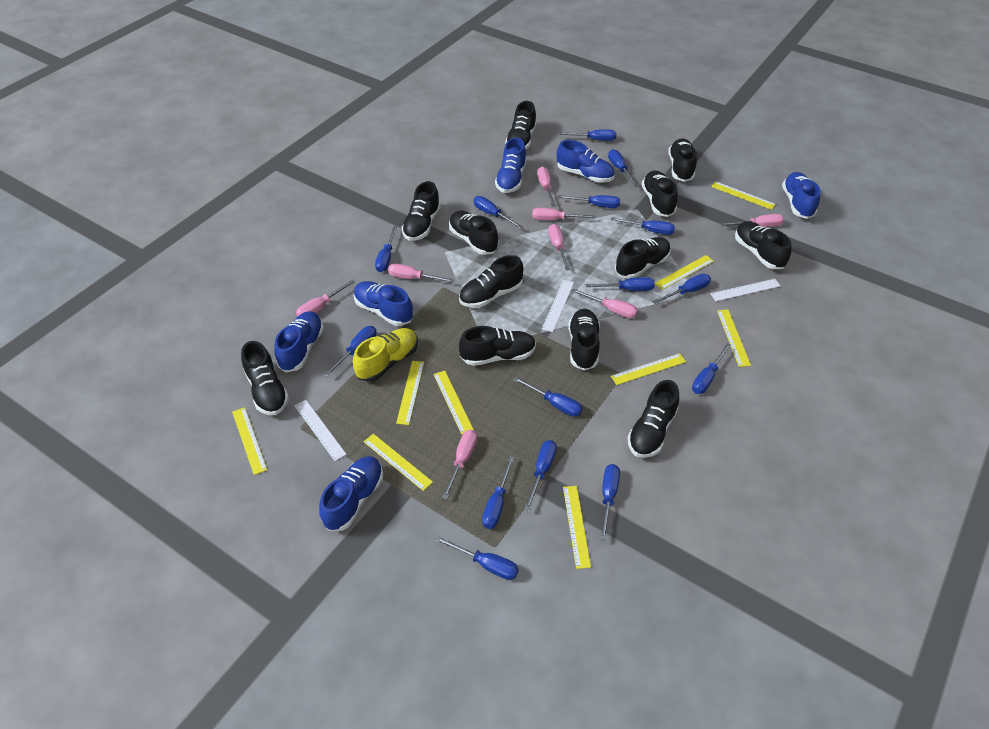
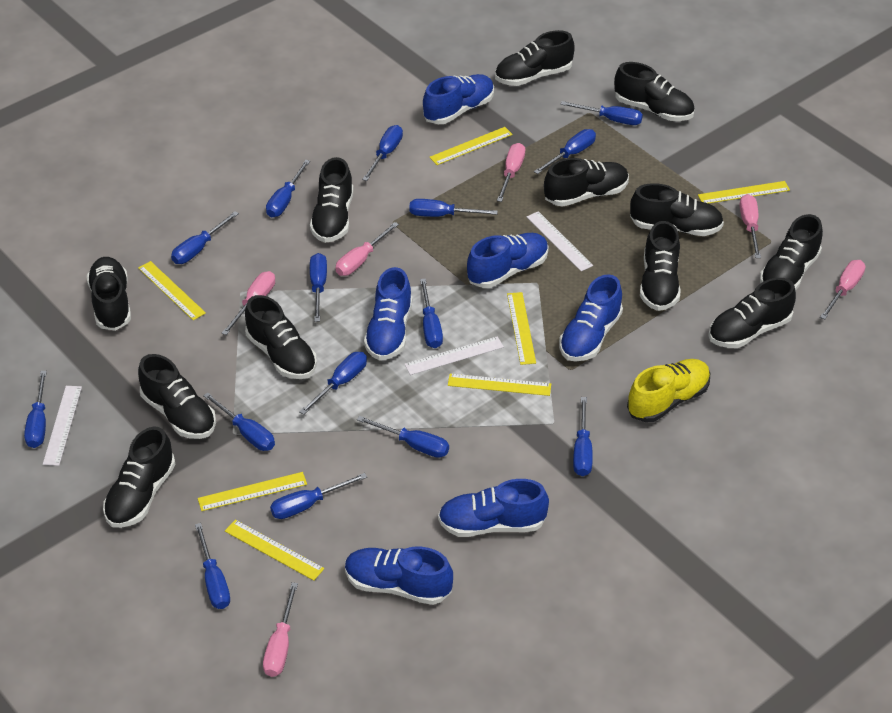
pink screwdriver: [296,280,355,317] [388,263,454,282] [442,430,477,499] [532,208,595,220] [537,167,556,207] [548,224,570,270] [571,289,638,318] [721,214,784,227] = 8 -> [222,271,275,335] [263,582,298,677] [335,222,399,276] [497,143,525,202] [740,194,761,258] [820,260,866,320] = 6
yellow ruler: [232,407,267,475] [364,434,433,491] [396,361,424,425] [433,371,474,434] [563,486,591,569] [611,353,686,385] [655,255,714,290] [711,181,776,210] [717,309,751,367] = 9 -> [138,261,206,320] [198,472,307,511] [225,520,324,581] [429,127,512,165] [448,374,551,396] [507,292,536,365] [698,181,790,204] = 7

